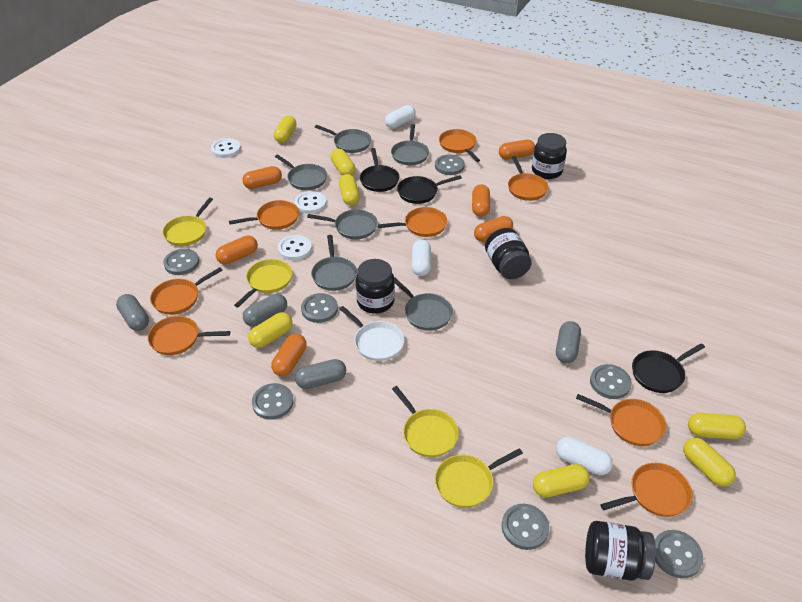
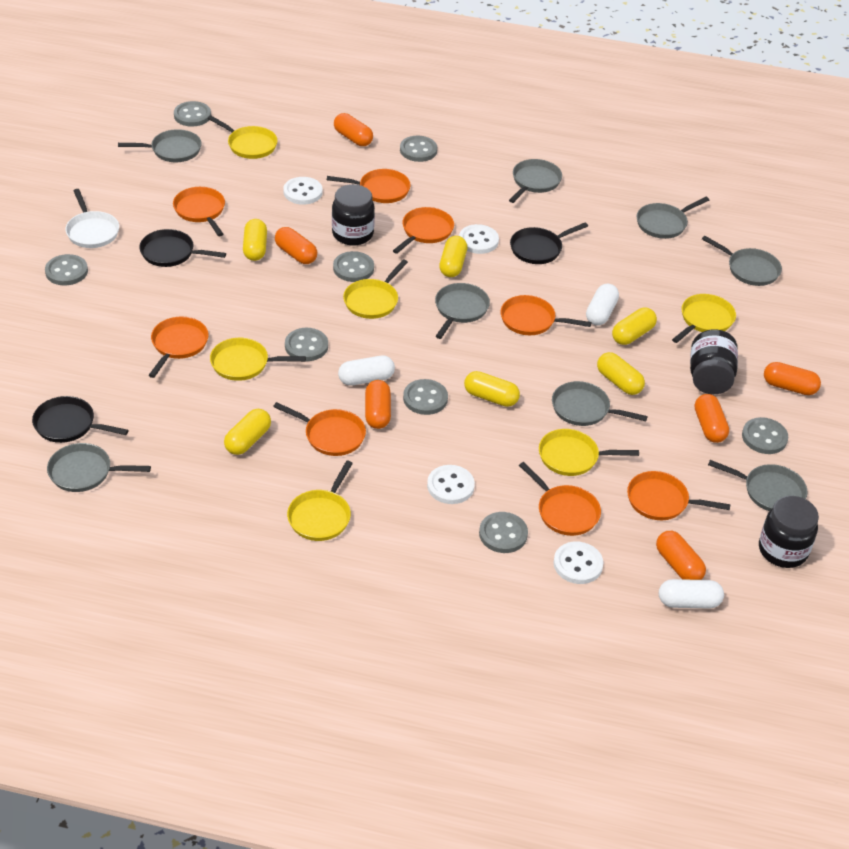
black jar: [356,259,395,314] [485,228,532,279] [532,133,567,179] [585,521,656,581] = 4 -> [332,184,375,245] [690,329,738,394] [759,496,819,568] = 3
grey button: [163,249,199,275] [252,383,294,420] [301,293,338,323] [435,155,465,175] [502,504,549,550] [590,364,632,399] [655,530,703,578] = 7 -> [45,254,88,285] [174,101,211,127] [285,328,328,361] [333,251,374,282] [400,136,437,162] [403,379,448,415] [479,512,528,553] [742,417,788,454] = 8
grey capsule: [116,294,149,331] [243,294,287,327] [295,359,346,389] [556,321,581,363] = 4 -> none = 0
grey pan: [275,154,327,190] [307,209,378,239] [311,235,357,291] [315,125,371,153] [391,124,429,165] [394,277,453,331] = 6 -> [47,443,151,492] [118,129,202,162] [435,283,490,339] [509,159,562,203] [552,381,648,426] [637,197,709,239] [702,236,782,286] [708,460,807,511] = 8
white button: [211,138,241,158] [278,235,312,260] [295,191,326,214] = 3 -> [284,177,322,205] [427,465,475,504] [459,224,499,254] [553,542,603,584] = 4
yellow capsule: [248,312,293,348] [274,116,297,143] [331,149,356,176] [339,174,360,206] [533,464,590,497] [683,438,736,487] [688,413,746,439] = 7 -> [224,409,271,455] [243,219,267,261] [439,236,467,277] [464,371,520,407] [597,352,645,395] [612,307,657,345] = 6
yellow pan: [163,198,213,246] [234,259,292,308] [392,386,459,457] [435,448,523,508] = 4 -> [207,115,278,159] [210,338,306,381] [287,461,353,541] [343,259,408,319] [539,429,639,476] [672,294,736,343] = 6

